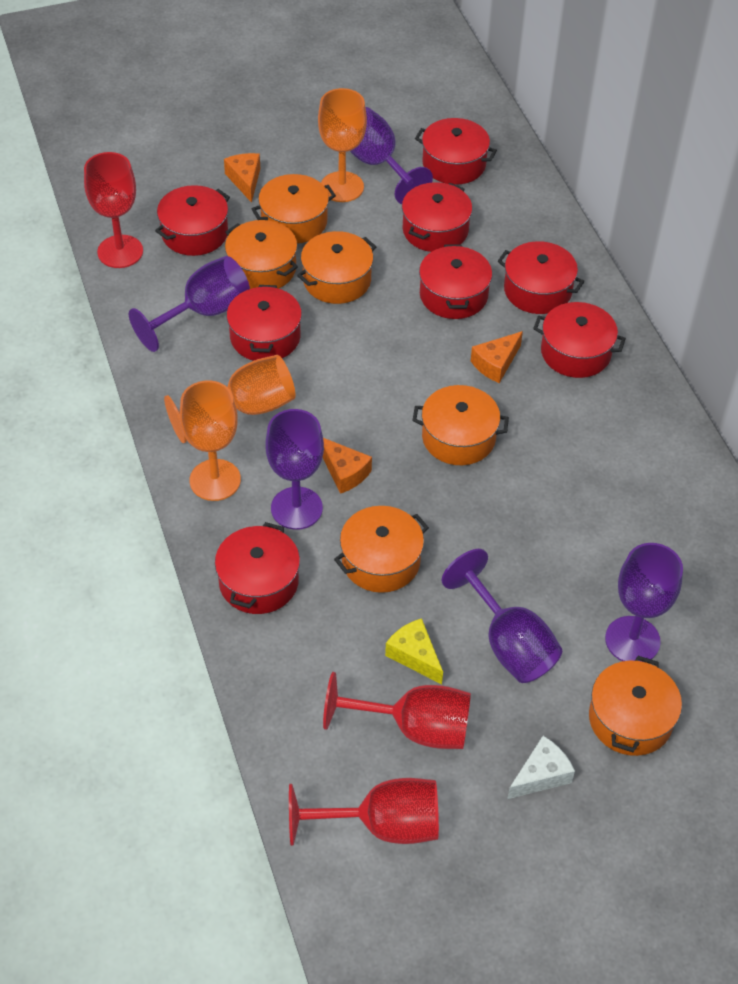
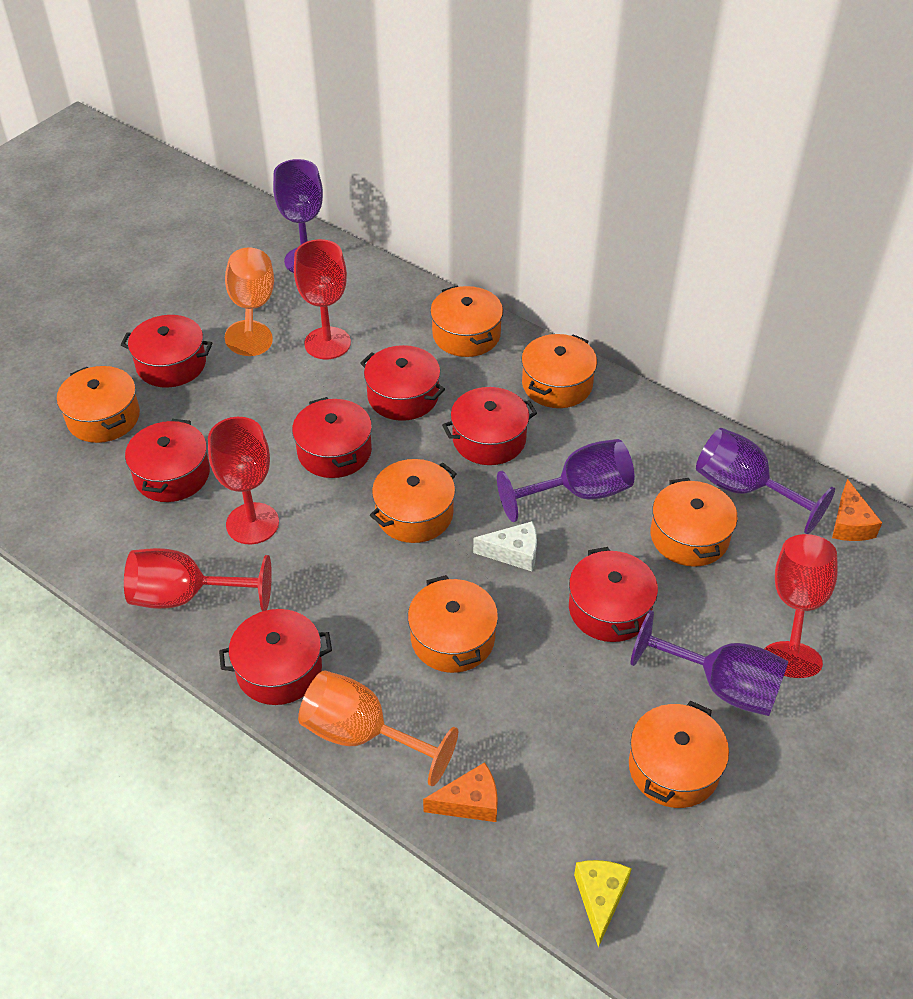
orange cheese: [224,153,260,203] [322,438,372,494] [471,331,523,383] = 3 -> [423,762,498,822] [832,479,882,541] = 2
orange goblet: [164,355,295,443] [180,380,241,501] [318,88,367,202] = 3 -> [225,247,274,356] [298,671,458,787] = 2
orange pot: [225,220,298,289] [252,174,336,244] [297,231,376,304] [334,506,429,593] [412,385,509,465] [589,656,682,756] = 6 -> [57,366,140,443] [370,459,457,543] [408,575,498,673] [430,285,503,357] [521,334,597,408] [629,701,729,808] [651,478,738,567] = 7
purple goblet: [129,256,250,352] [265,409,324,530] [350,107,433,204] [442,549,562,683] [605,543,683,662] = 5 -> [273,159,323,273] [497,439,635,522] [631,610,788,716] [696,428,835,534] = 4
red goblet: [84,152,143,268] [289,778,439,846] [323,672,471,749] = 3 -> [124,548,272,611] [208,417,279,544] [294,239,351,359] [765,534,838,678] = 4
red pot: [155,185,230,256] [215,522,300,614] [227,285,302,361] [402,182,472,252] [415,118,497,185] [419,244,492,319] [498,241,584,314] [533,302,626,378] = 8 -> [121,315,212,388] [125,419,210,502] [219,609,332,705] [292,397,372,478] [361,345,445,421] [442,387,537,465] [569,547,658,642] = 7

